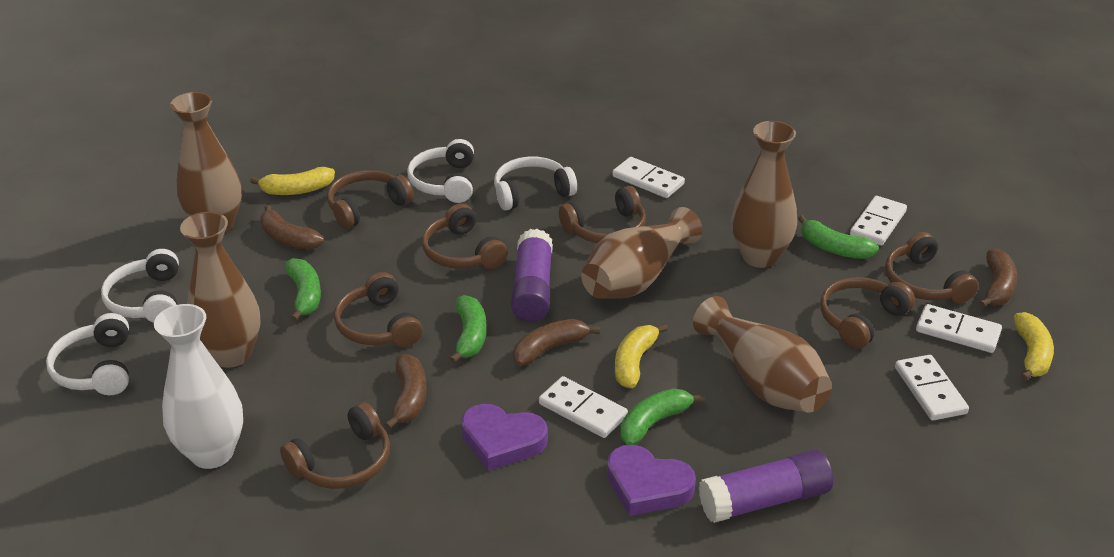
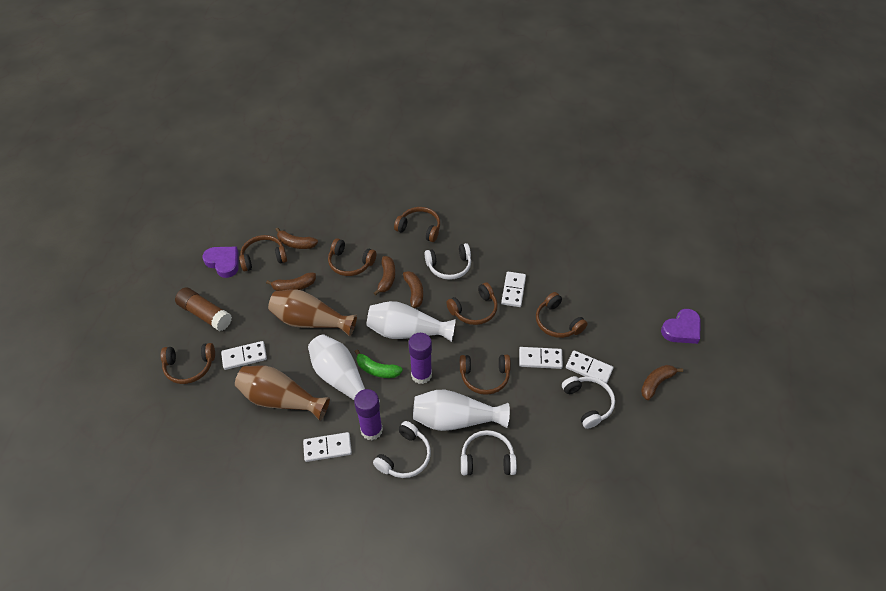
brown banana: [260,205,324,250] [384,354,427,430] [513,319,600,366] [979,249,1017,308] = 4 -> [266,273,316,291] [275,227,318,249] [374,256,395,296] [403,271,423,308] [641,365,683,400] = 5
brown glue stick: none = 0 -> [175,287,232,331] = 1
brown vase: [170,92,242,233] [180,212,261,368] [581,207,702,299] [693,296,832,413] [732,121,797,268] = 5 -> [235,365,330,421] [268,289,357,337] = 2
green banana: [285,258,321,322] [449,295,487,363] [620,388,705,445] [798,215,879,259] = 4 -> [355,349,403,378] = 1
white vase: [154,304,243,469] = 1 -> [308,335,380,402] [366,301,456,342] [413,390,510,431] = 3
yellow banana: [250,167,335,195] [615,323,668,388] [1014,312,1054,381] = 3 -> none = 0

